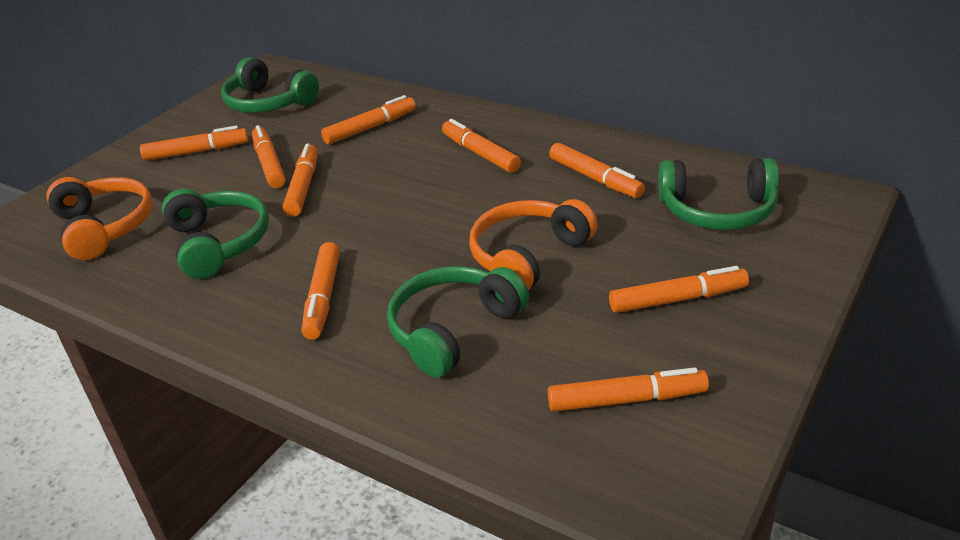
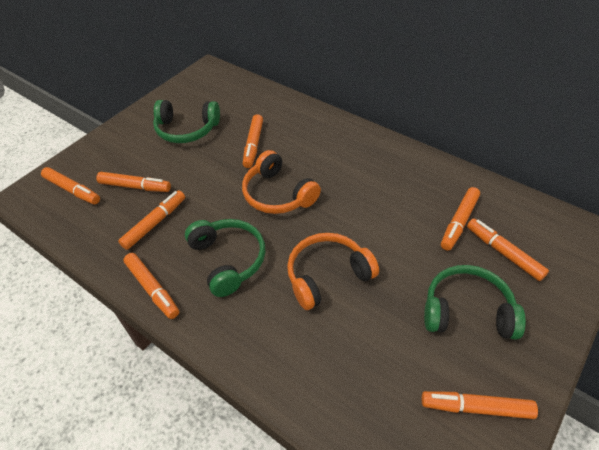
green headphones: [162,188,269,279] [221,57,319,113] [387,266,529,378] [658,158,779,230] = 4 -> [153,100,220,143] [185,219,265,297] [424,265,526,340] = 3
orange marker: [140,126,248,161] [252,125,286,188] [283,144,318,217] [302,242,340,340] [321,95,416,144] [442,119,521,173] [548,367,709,412] [549,143,645,198] [609,266,749,313] = 9 -> [41,167,100,204] [96,172,171,192] [118,190,185,250] [123,253,179,319] [243,114,263,168] [422,391,538,419] [441,187,480,251] [467,219,549,281] = 8

